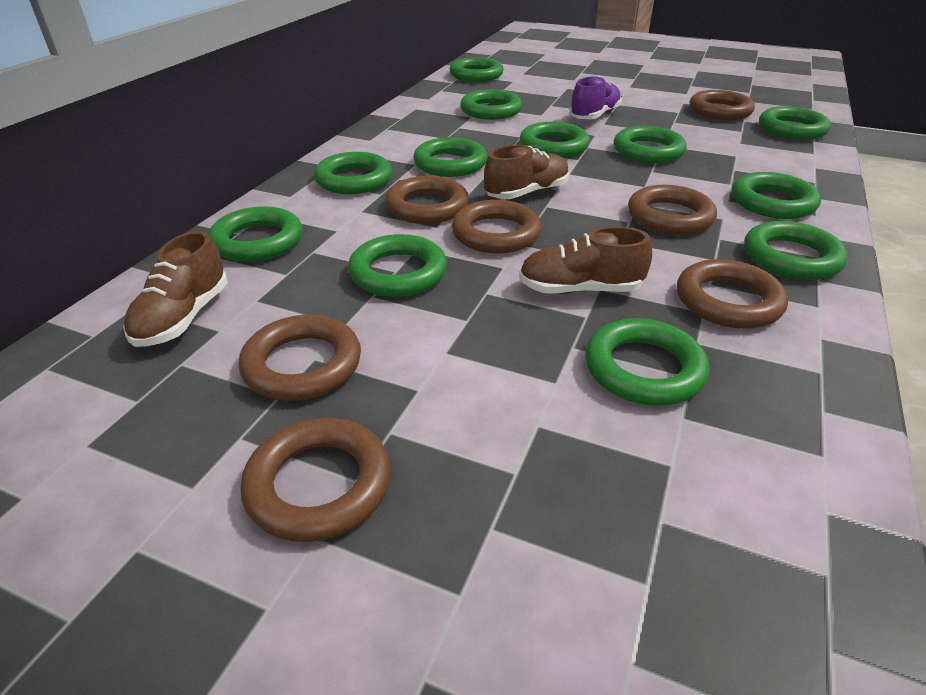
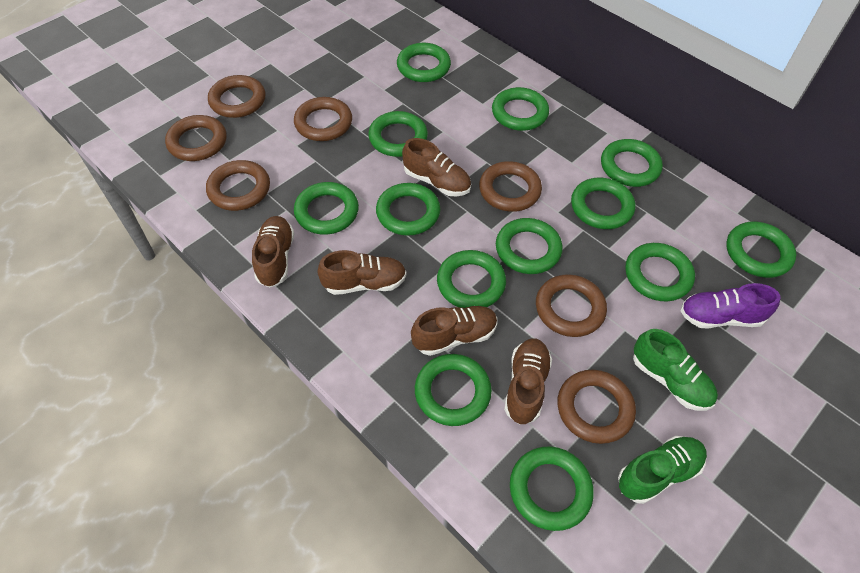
brown shoe: [123,231,228,347] [484,145,569,199] [519,226,652,294] = 3 -> [252,216,294,287] [318,250,407,295] [402,138,471,196] [411,306,497,356] [504,339,552,425] = 5
green ring: [208,206,303,262] [314,152,392,194] [348,234,447,297] [413,137,487,177] [450,57,504,82] [460,89,522,120] [519,122,590,158] [585,318,709,405] [614,126,687,163] [732,172,821,219] [744,221,848,280] [759,106,831,140] = 12 -> [294,182,359,235] [368,111,428,157] [376,183,440,236] [397,43,451,82] [415,354,492,426] [437,250,506,308] [492,87,549,131] [496,218,563,274] [510,446,594,531] [571,178,635,229] [601,139,663,187] [625,243,695,301] [726,222,796,278] = 13
green shoe: none = 0 -> [618,436,707,504] [633,329,718,411] = 2

